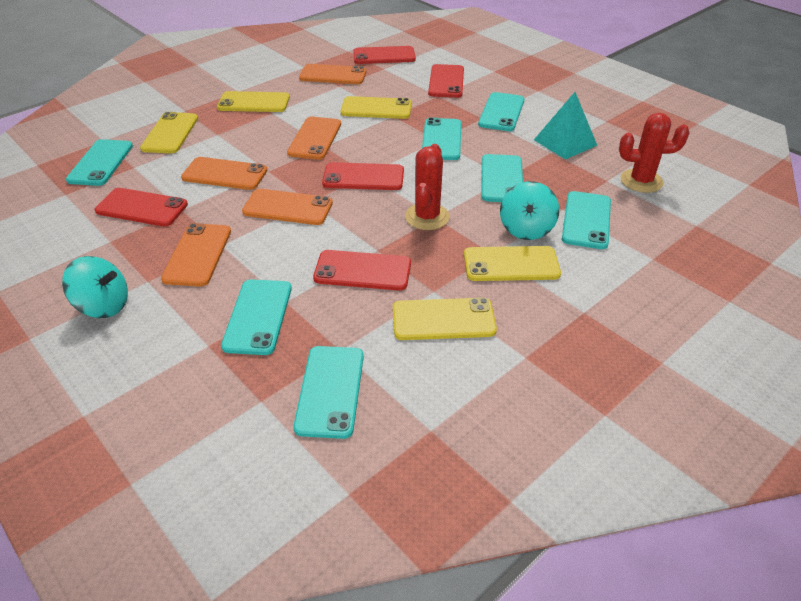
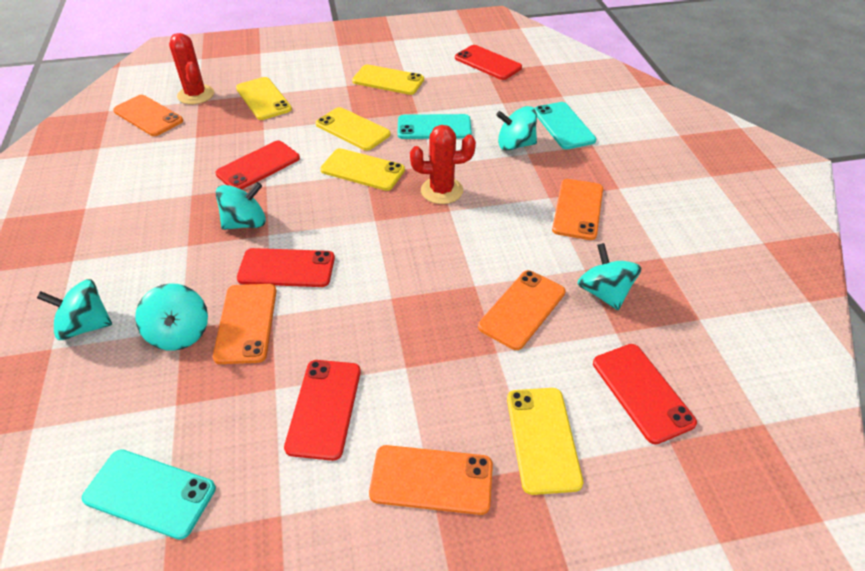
turquoise phone: [66,139,133,186] [221,279,292,355] [293,346,364,439] [422,117,462,160] [478,92,524,131] [481,154,523,202] [562,191,611,249] = 7 -> [82,449,216,540] [398,114,472,139] [534,102,597,149] = 3
turquoise pyramid: [534,92,597,159] = 1 -> none = 0
turquoise spinning top: [62,256,128,318] [500,181,559,240] = 2 -> [37,279,112,340] [135,283,208,351] [216,182,266,230] [496,106,537,151] [577,243,642,310] = 5

